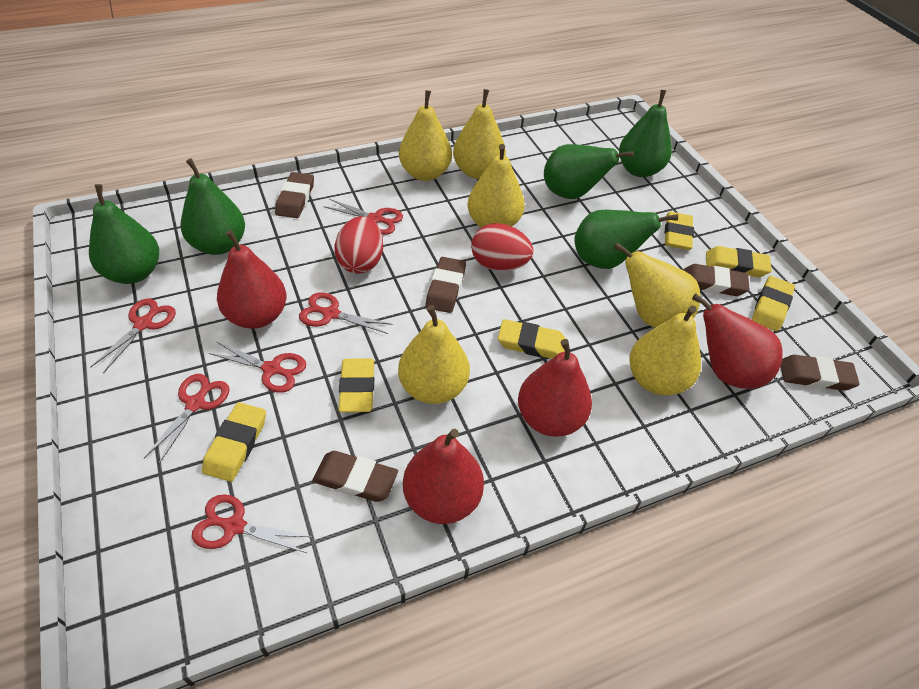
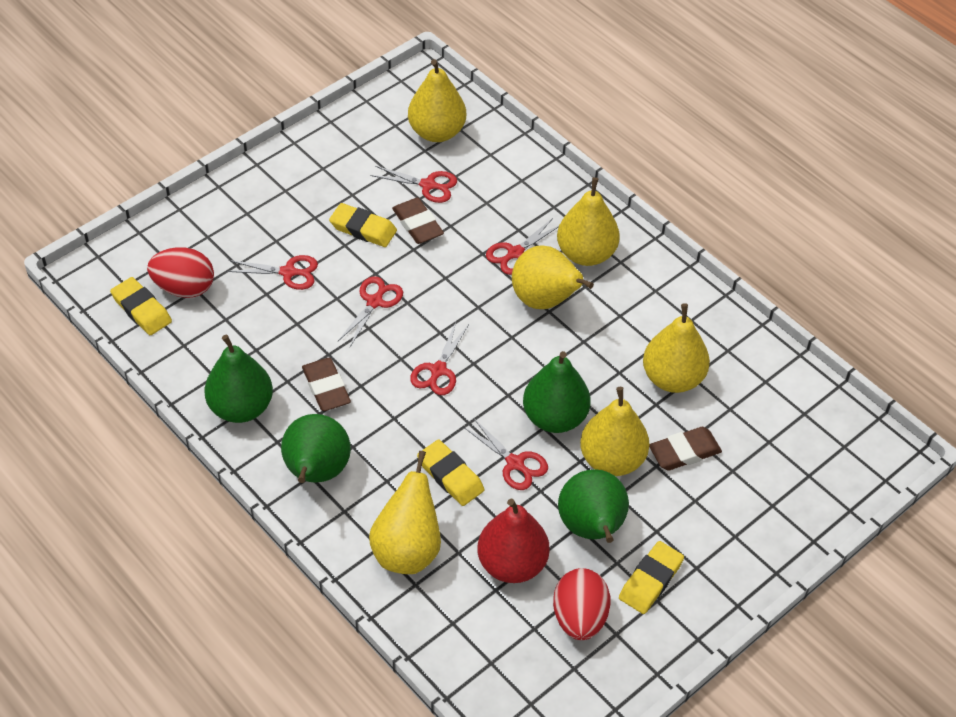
brown eraser: [275,172,314,218] [312,451,398,502] [426,257,466,313] [683,264,750,296] [781,355,860,391] = 5 -> [302,358,351,411] [392,198,444,244] [649,427,722,471] = 3
green pear: [89,184,159,284] [181,158,245,255] [544,144,634,199] [574,210,678,269] [619,90,672,177] = 5 -> [205,335,273,423] [281,414,351,483] [523,351,591,433] [558,469,629,543] = 4
red pear: [217,230,286,329] [403,429,484,524] [518,339,592,437] [692,294,783,389] = 4 -> [477,499,550,583] = 1
yellow eraser: [202,402,266,482] [338,359,374,412] [498,319,566,359] [665,212,694,250] [706,246,772,277] [752,276,795,331] = 6 -> [110,277,172,335] [329,203,397,247] [417,439,485,506] [619,541,684,614] = 4

